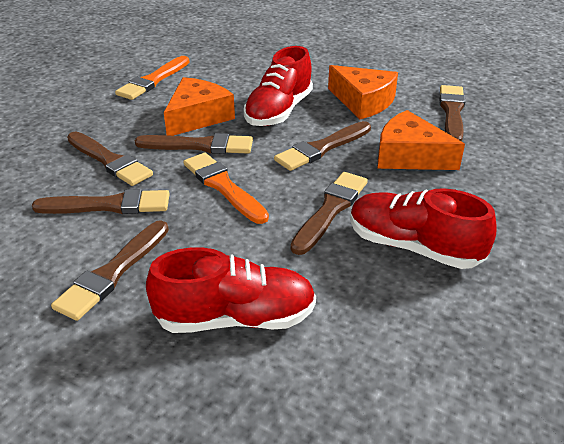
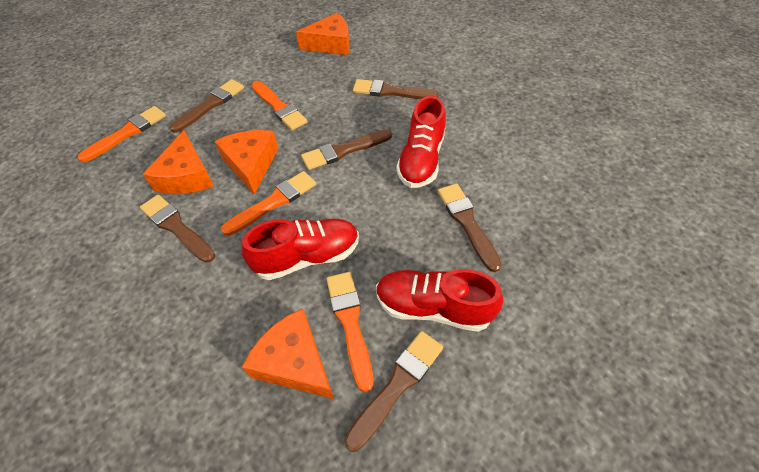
brown brush: [32,189,169,214] [51,220,169,321] [67,132,153,186] [135,133,253,154] [274,121,371,171] [291,172,368,255] [440,85,465,141] = 7 -> [140,195,215,263] [170,79,244,133] [301,129,392,170] [344,331,443,452] [353,79,439,99] [438,183,502,272] = 6
orange brush: [115,56,190,100] [183,153,269,224] = 2 -> [78,106,166,162] [221,171,316,236] [252,81,308,130] [326,272,373,392] = 4
orange cheese: [164,77,235,136] [328,65,398,119] [378,110,465,170] = 3 -> [143,130,214,194] [214,130,279,195] [242,309,334,399] [296,13,350,55] = 4

